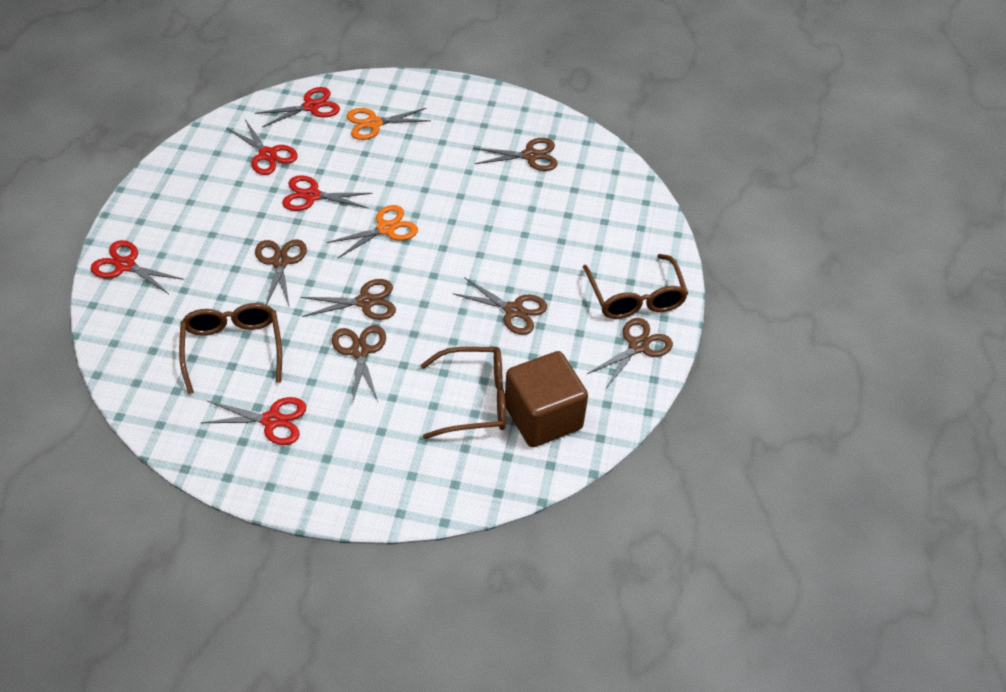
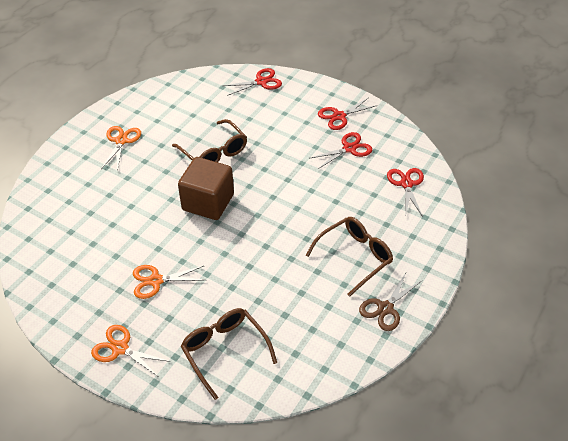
brown scissors: [255,239,307,306] [301,279,396,320] [332,325,386,404] [452,277,547,335] [473,138,558,171] [587,318,673,389] = 6 -> [359,271,421,331] = 1
orange scissors: [327,205,418,258] [347,108,431,140] = 2 -> [91,325,171,377] [101,126,141,172] [133,265,204,299] = 3
red scissors: [91,240,184,294] [201,397,306,445] [227,119,298,175] [255,87,340,127] [282,175,373,211] = 5 -> [223,68,282,96] [311,132,372,169] [318,97,378,130] [387,168,424,217] = 4

